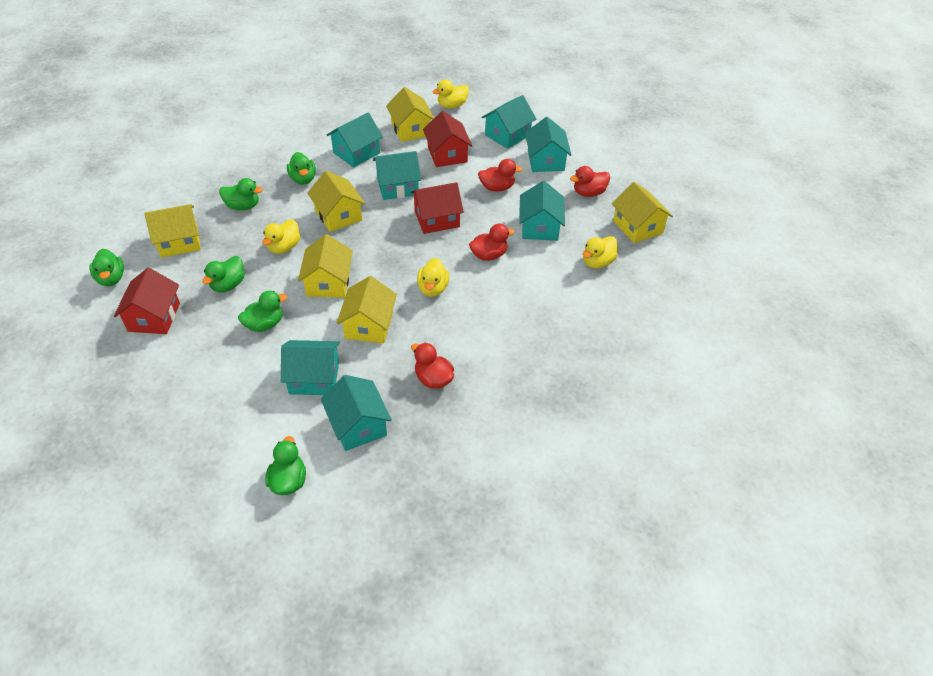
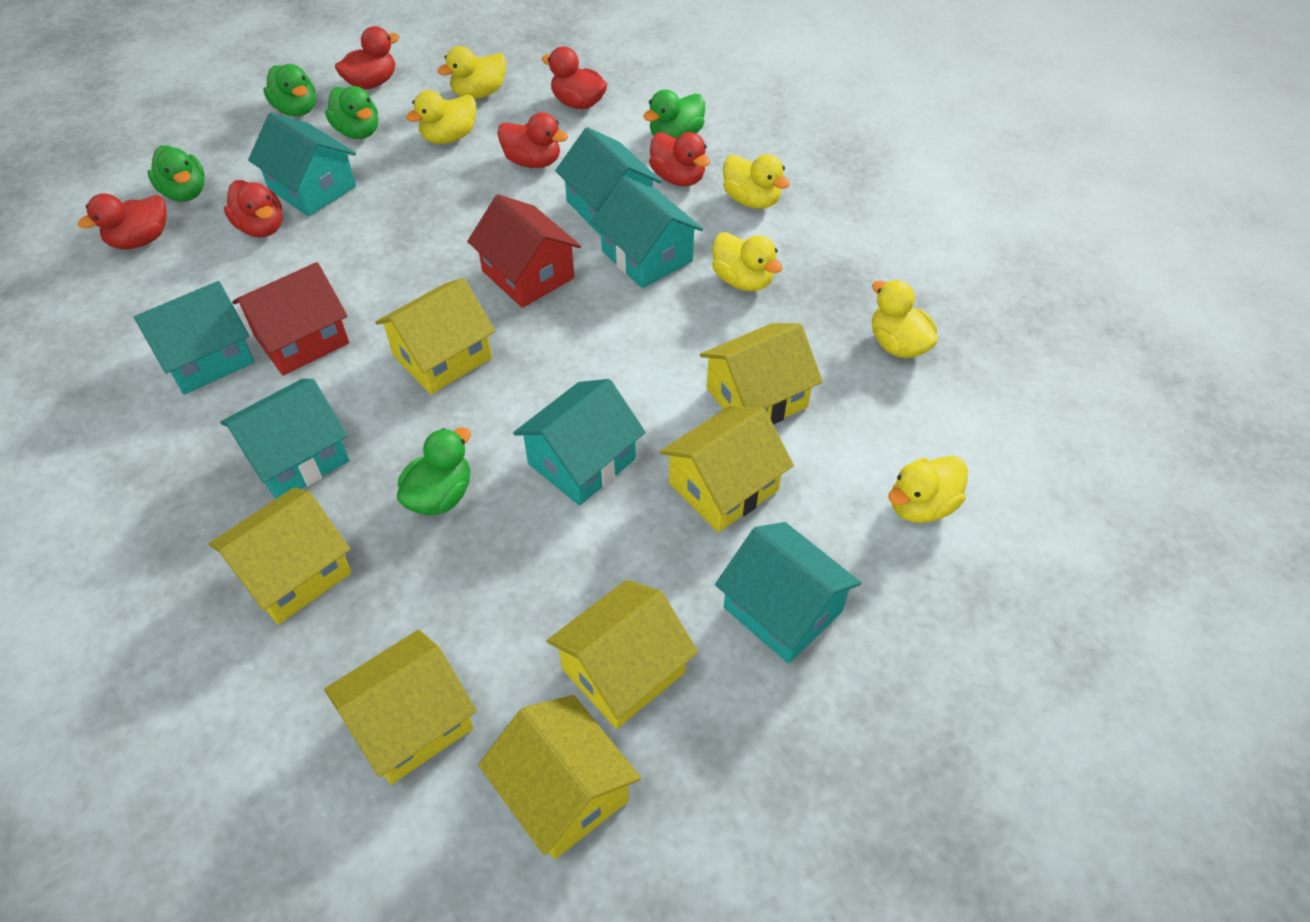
green duck: [89,249,124,286] [202,256,245,292] [219,178,263,210] [238,291,287,332] [265,436,306,495] [287,152,316,184] = 6 -> [147,146,205,202] [263,64,316,116] [325,86,378,139] [397,427,471,515] [643,90,705,139] = 5
red duck: [411,343,454,389] [469,224,515,261] [478,159,523,192] [570,166,610,197] = 4 -> [78,193,167,249] [224,180,283,237] [335,26,400,89] [497,113,568,168] [542,46,607,109] [649,132,710,186] = 6
red house: [114,268,180,334] [411,182,464,234] [423,111,472,167] = 3 -> [232,262,349,376] [467,194,581,308] = 2
yellow duck: [262,219,300,254] [417,258,449,297] [432,80,469,108] [583,236,618,268] = 4 -> [406,90,476,144] [438,46,506,99] [712,232,783,291] [723,154,790,209] [872,280,937,358] [888,456,968,523] = 6
yellow house: [144,204,201,258] [298,234,353,298] [307,171,365,232] [337,276,397,344] [386,87,434,142] [612,182,673,243] = 6 -> [209,488,352,625] [324,630,477,785] [375,278,495,395] [478,695,641,859] [547,580,698,729] [660,406,794,532] [700,323,823,425] = 7

